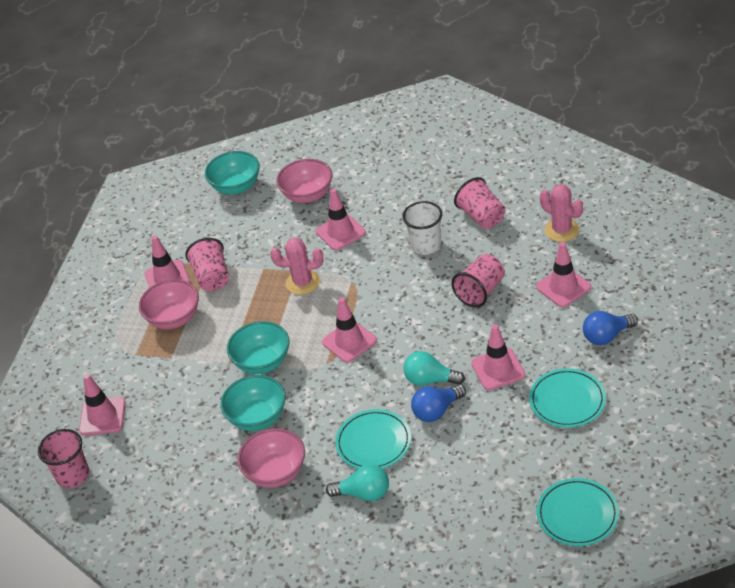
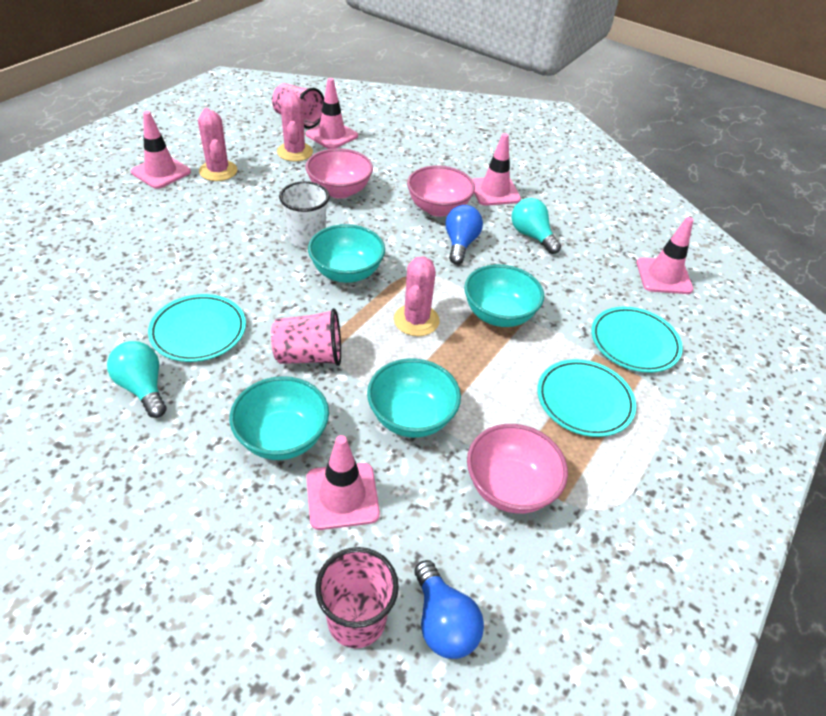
pink cactus: [270,237,323,295] [540,184,583,242] = 2 -> [198,108,237,181] [277,91,313,162] [394,257,440,336] = 3
pink cup: [38,429,89,488] [185,238,229,291] [451,254,505,308] [454,177,505,229] = 4 -> [271,308,341,366] [272,83,324,129] [315,547,399,648] = 3
pink traffic cone: [79,374,126,436] [145,236,190,288] [316,189,366,250] [322,297,377,363] [471,324,526,390] [536,242,591,307] = 6 -> [131,111,191,189] [306,78,358,149] [306,435,380,530] [472,133,521,206] [637,217,693,294] = 5
turquoise bowl: [205,151,260,194] [220,375,286,431] [227,321,290,374] = 3 -> [230,376,329,460] [308,224,385,283] [367,358,461,438] [464,264,544,327] = 4

